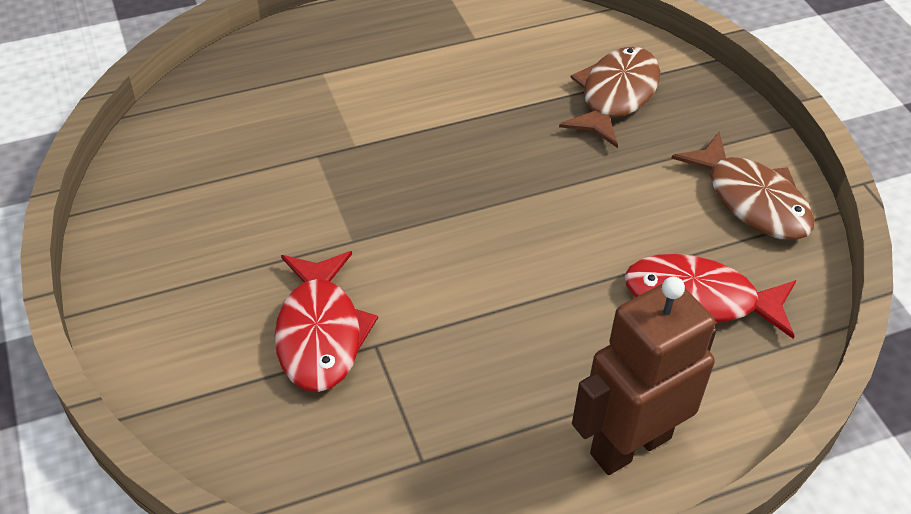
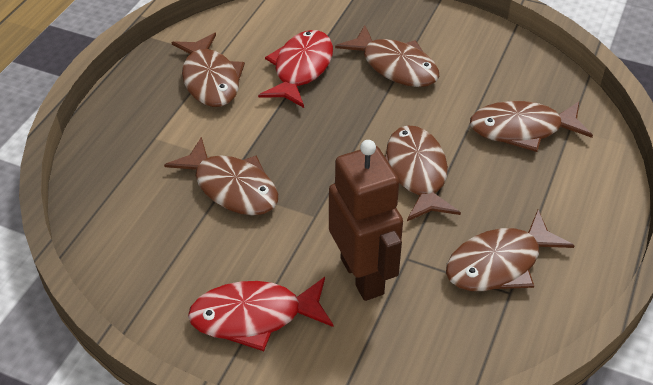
brown fish: [559,47,660,148] [671,131,814,240] = 2 -> [164,137,278,216] [171,33,245,107] [335,25,439,87] [385,126,461,221] [446,210,575,291] [470,101,593,152] = 6

